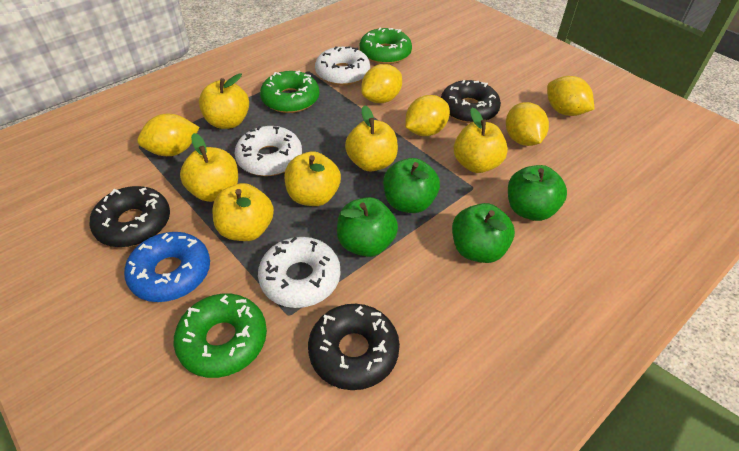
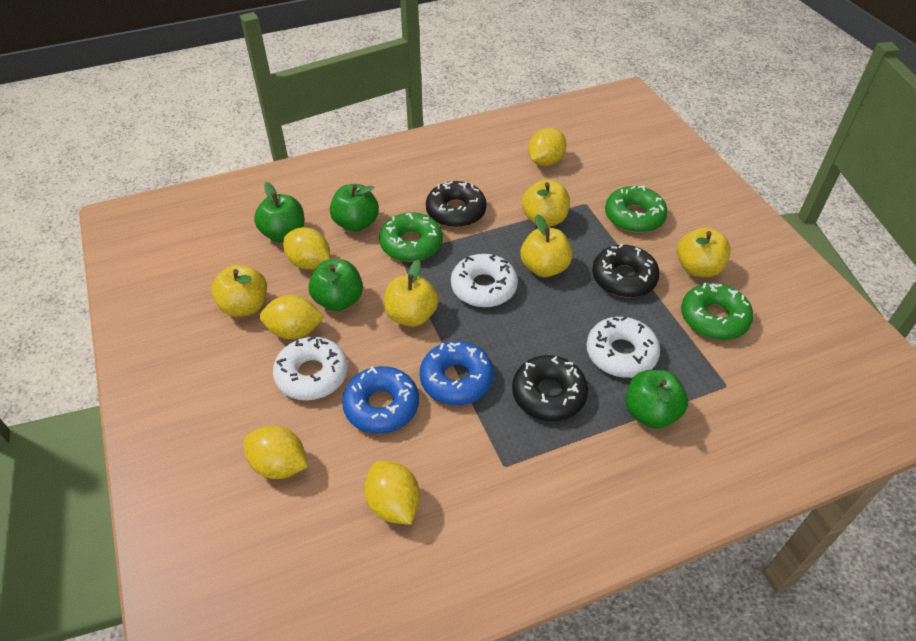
blue donut: [124,232,210,302] = 1 -> [342,366,419,434] [420,341,494,405] = 2
yellow apple: [180,133,238,202] [199,73,249,129] [212,183,274,241] [284,151,341,206] [345,105,398,171] [454,108,508,173] = 6 -> [211,264,267,317] [384,260,439,327] [520,214,572,277] [522,180,570,227] [677,227,731,277] = 5

